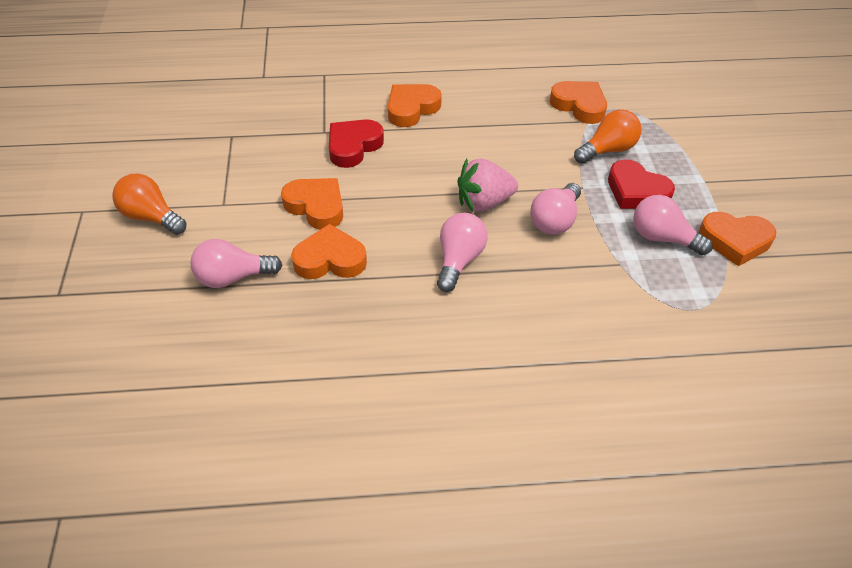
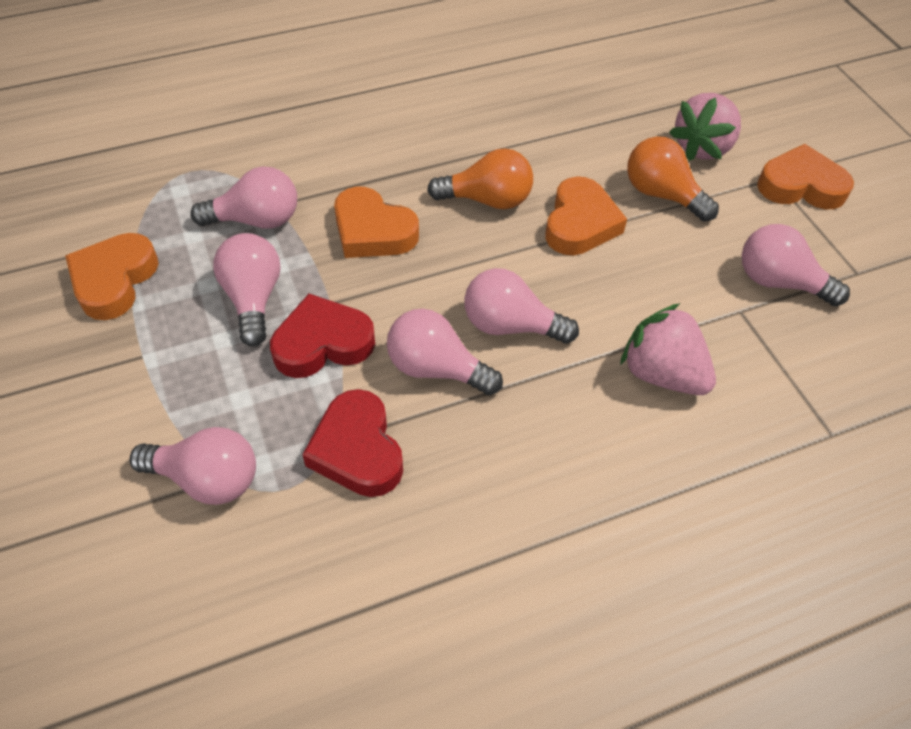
orange heart: [281,178,343,230] [291,224,367,279] [388,84,442,127] [550,81,607,124] [699,212,777,266] = 5 -> [65,233,159,320] [334,187,419,258] [545,176,627,255] [757,144,854,209] = 4
pink light bulb: [190,239,282,288] [437,213,488,292] [530,183,581,235] [633,195,713,255] = 4 -> [130,427,256,505] [190,166,297,229] [213,233,280,346] [387,309,503,395] [464,268,579,343] [742,224,850,306] = 6
pink strawberry: [458,158,518,211] = 1 -> [620,303,716,395] [669,93,741,161] = 2

